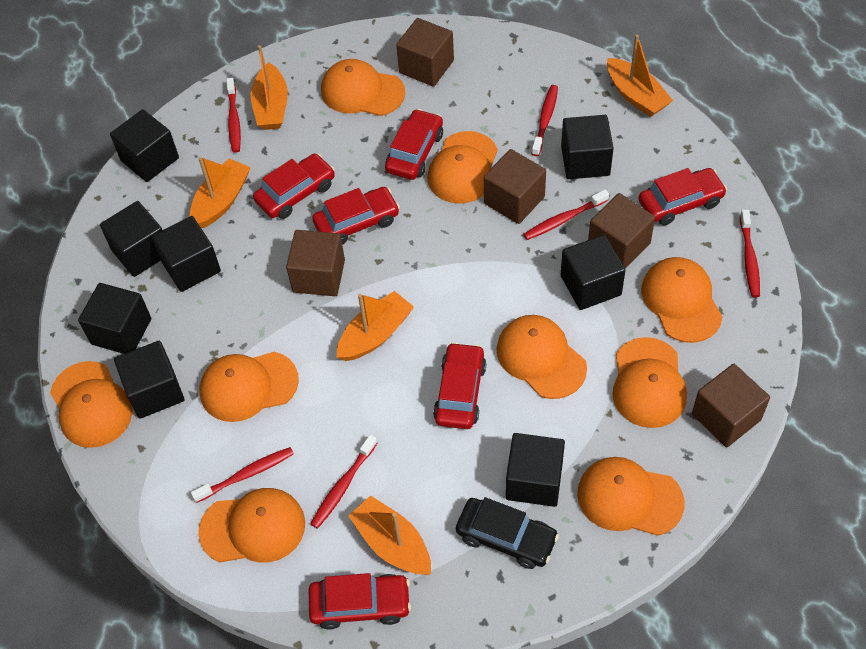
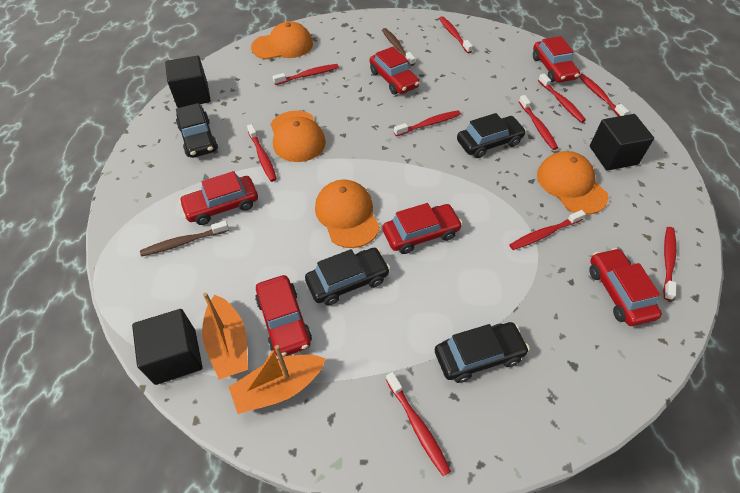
black car: [456,497,559,569] = 1 -> [176,103,218,158] [305,248,390,306] [435,322,529,383] [457,113,526,158] = 4
black cube: [78,283,151,354] [100,201,162,277] [110,109,179,182] [114,341,184,419] [152,216,221,292] [506,433,565,507] [561,115,614,179] [561,235,626,310] = 8 -> [132,309,202,385] [165,56,211,108] [590,114,654,171] = 3
brown cube: [286,230,345,296] [396,18,454,86] [484,149,546,224] [588,193,655,269] [692,364,770,447] = 5 -> none = 0
brown toothbrush: none = 0 -> [140,221,229,257] [382,28,415,66] = 2
orange boat: [190,157,251,229] [251,45,288,130] [337,291,414,361] [348,495,431,575] [607,34,673,117] = 5 -> [202,292,248,380] [229,345,326,414] = 2
orange cap: [50,361,132,448] [198,488,305,563] [200,352,299,422] [321,59,405,116] [427,131,498,204] [496,315,587,399] [577,457,685,536] [613,337,687,428] [641,257,723,343] = 9 -> [251,21,313,59] [271,111,326,162] [315,180,380,248] [537,151,608,215] = 4
red toothbrush: [191,447,294,503] [226,78,241,153] [310,435,377,529] [523,189,609,240] [532,85,558,156] [740,210,760,297] = 6 -> [247,124,277,182] [273,64,339,85] [386,372,451,476] [394,110,461,136] [439,16,473,53] [510,210,586,250] [519,95,558,150] [538,73,586,123] [579,74,629,116] [663,227,676,301] = 10

